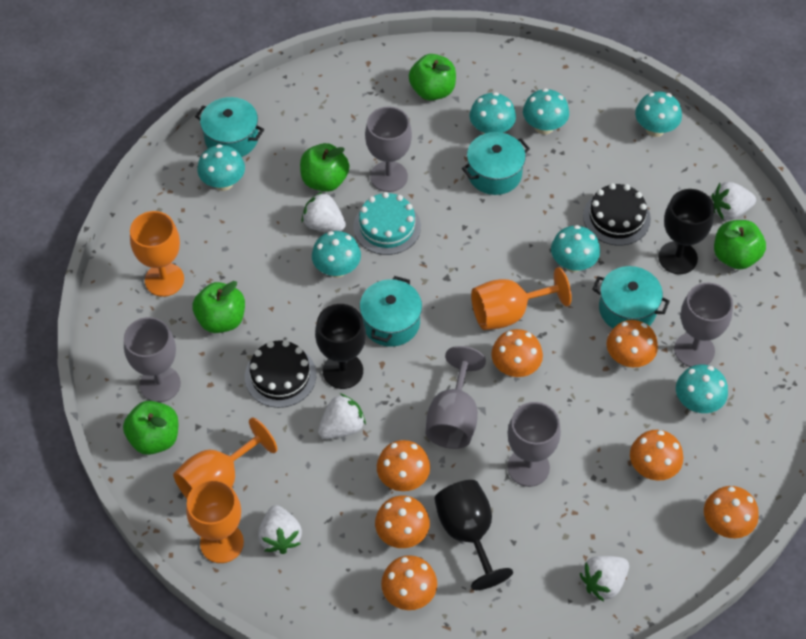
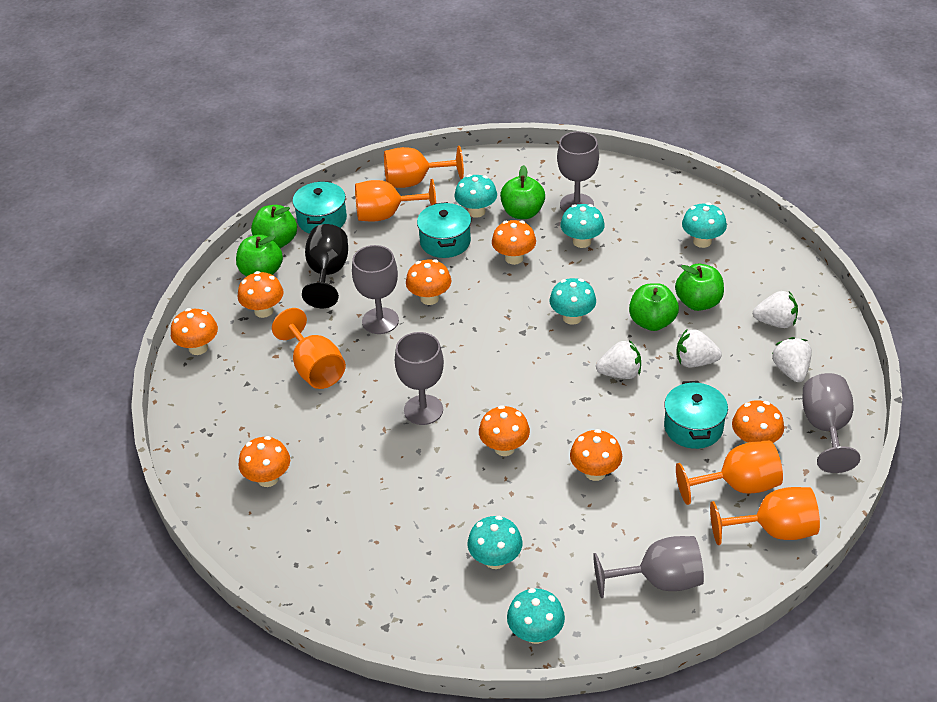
black cake: [245,340,316,408] [583,183,651,246] = 2 -> none = 0
black goblet: [315,304,366,389] [434,480,513,590] [658,189,714,274] = 3 -> [302,224,348,308] = 1
orange goblet: [130,211,184,297] [173,417,277,499] [186,479,244,563] [471,267,572,330] = 4 -> [272,308,346,389] [355,179,436,222] [384,146,464,188] [676,440,783,505] [710,487,820,545] = 5
orange mushroom: [375,496,430,548] [377,440,430,491] [381,555,437,610] [491,329,543,377] [607,320,658,367] [630,430,683,481] [704,486,759,538] = 7 -> [171,308,218,355] [238,271,284,318] [239,436,290,487] [406,259,451,305] [479,405,530,456] [492,220,536,265] [570,429,622,481] [732,400,784,443] = 8
turquoise cake: [353,192,421,255] = 1 -> none = 0
turquoise mushroom: [197,144,245,191] [312,231,361,278] [470,92,516,134] [523,88,569,135] [551,225,600,272] [635,92,682,137] [676,364,728,413] = 7 -> [454,174,497,218] [467,516,523,569] [507,588,565,644] [549,278,596,325] [560,204,605,248] [682,203,727,248] = 6
turquoise pot: [195,97,264,157] [360,276,422,347] [462,132,530,195] [592,266,670,328] = 4 -> [293,181,347,234] [417,202,471,258] [664,381,728,449] = 3
white strawberry: [258,505,302,554] [302,191,346,232] [318,393,366,439] [580,556,629,602] [712,182,756,220] = 5 -> [596,340,641,379] [676,329,722,367] [753,291,798,328] [772,337,812,382] = 4

